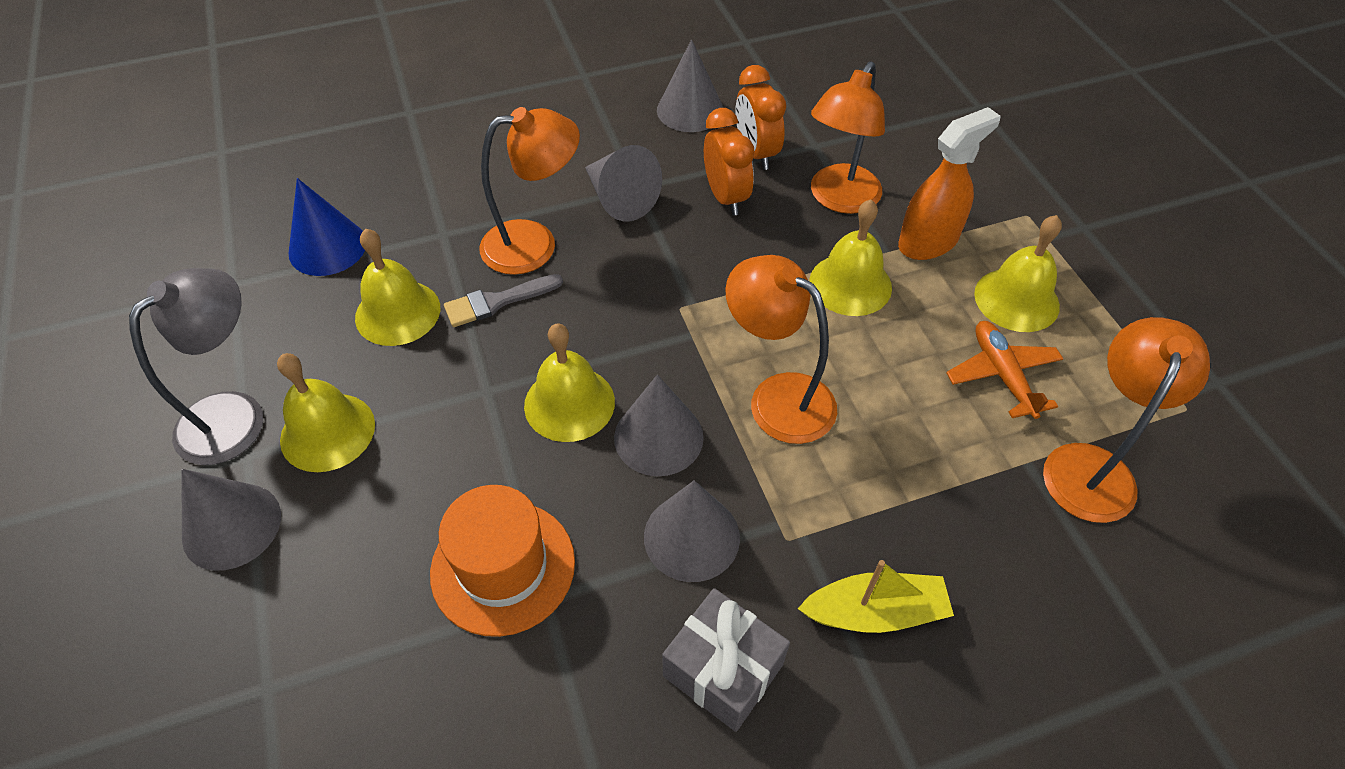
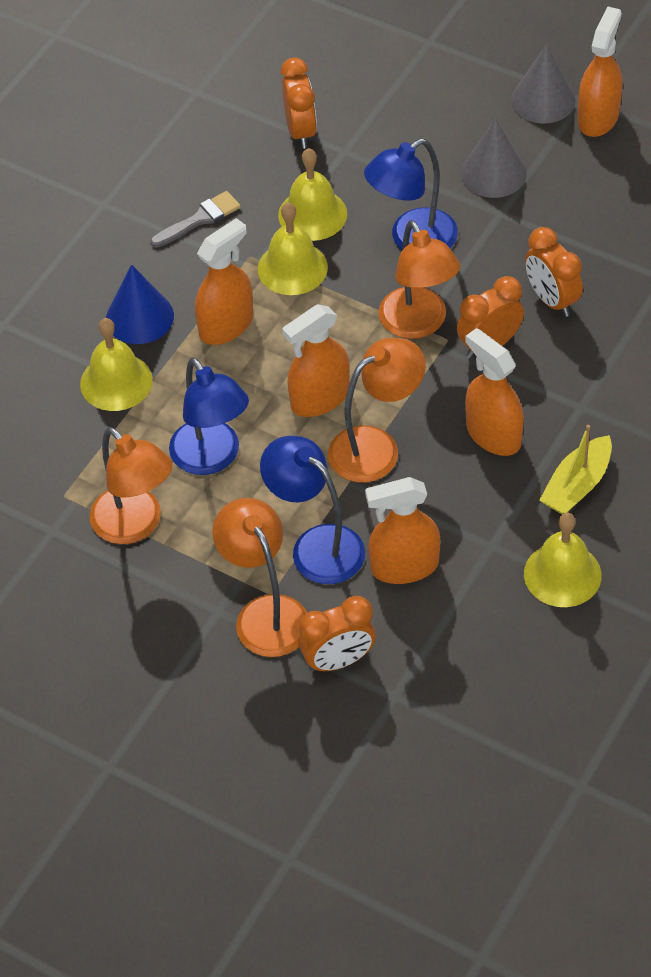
blue lamp: none = 0 -> [169,357,249,475] [260,436,365,584] [364,138,458,250] = 3
grey cone: [181,469,281,571] [585,145,662,221] [614,375,704,476] [644,480,740,582] [657,40,723,132] = 5 -> [461,118,527,198] [511,45,576,124] = 2
grey gift: [662,588,790,732] = 1 -> none = 0
grey lamp: [129,268,263,465] = 1 -> none = 0
orange clock: [704,108,755,216] [735,65,786,170] = 2 -> [281,58,317,149] [299,596,376,672] [457,276,524,359] [525,227,583,317] = 4
orange hat: [430,485,575,637] = 1 -> none = 0
orange plane: [946,321,1063,419] = 1 -> none = 0
orange spray bottle: [898,107,1001,260] = 1 -> [195,218,253,345] [282,304,350,417] [365,477,440,584] [465,328,524,456] [577,6,622,137] = 5
yellow bell: [277,353,375,472] [355,229,440,346] [524,323,615,442] [809,199,892,316] [974,215,1062,332] = 5 -> [80,318,153,411] [258,203,328,295] [278,148,347,241] [524,513,602,607] = 4

